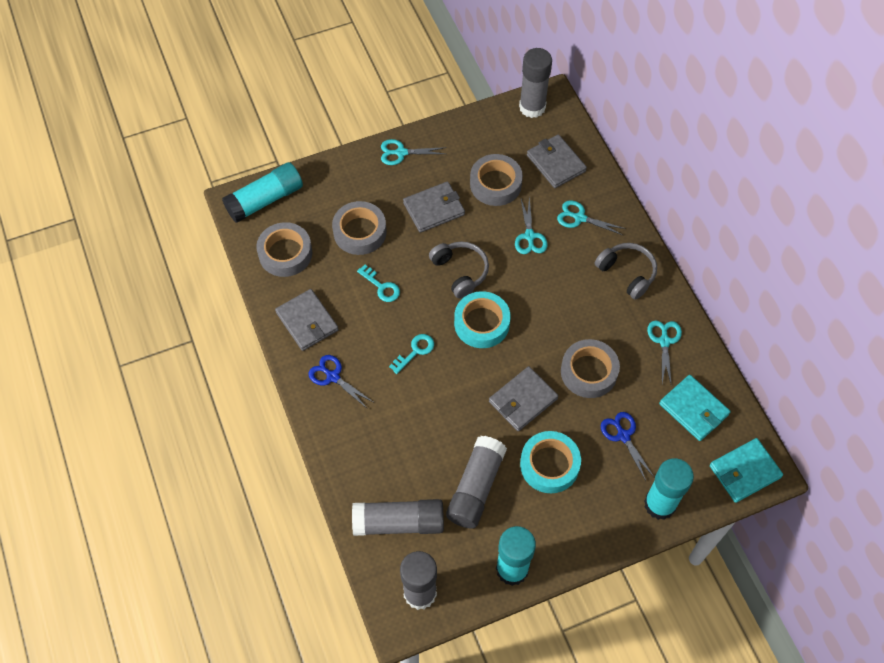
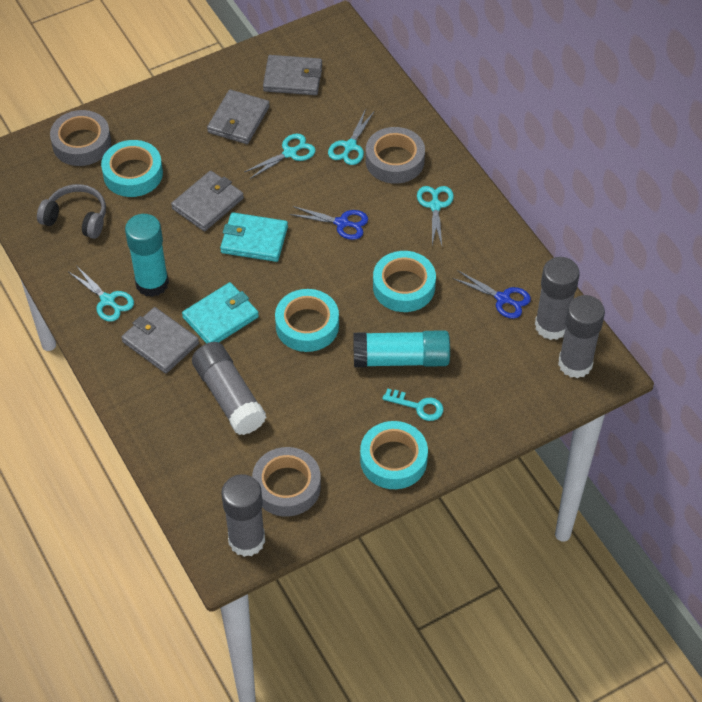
grey headphones: [429,241,489,298] [595,243,657,300] = 2 -> [37,184,106,239] = 1
grey tape: [256,222,312,277] [332,201,386,255] [470,154,523,206] [561,339,620,398] = 4 -> [50,110,111,166] [252,447,321,516] [366,127,425,184] = 3
turquoise glue stick: [222,162,303,223] [496,526,536,586] [644,458,694,520] = 3 -> [125,214,169,297] [353,330,450,367] = 2
turquoise key: [357,265,400,302] [389,334,434,374] = 2 -> [382,389,444,421] = 1
turquoise tape: [454,291,510,348] [520,431,581,493] = 2 -> [101,140,163,197] [275,289,339,352] [360,421,428,489] [373,251,436,312] = 4

